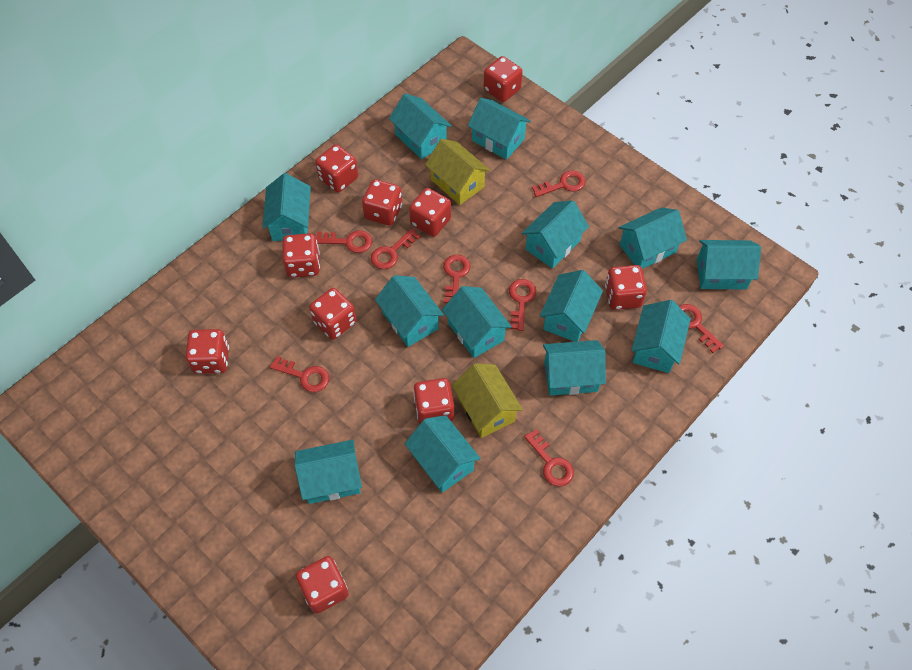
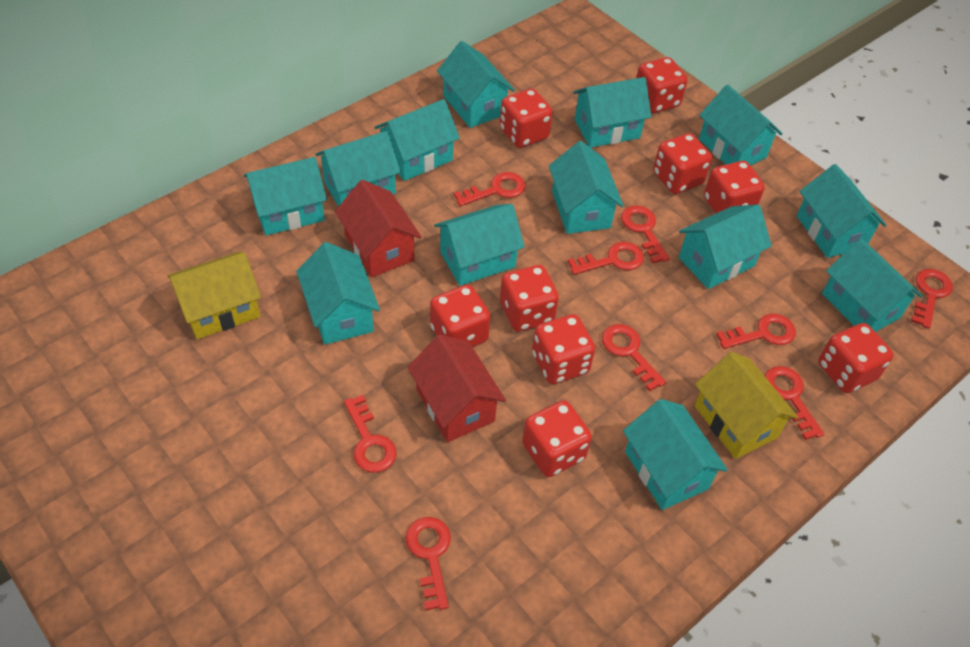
red dice: [185,329,229,374] [282,233,320,278] [296,556,349,614] [309,288,356,340] [315,144,358,192] [362,179,402,226] [409,188,451,237] [413,378,454,424] [483,56,523,102] [605,265,647,310] = 10 -> [430,285,491,347] [500,89,553,148] [500,265,559,331] [522,400,592,477] [532,314,595,384] [636,57,688,113] [653,133,712,194] [704,161,765,214] [818,323,894,393] = 9
red house: none = 0 -> [335,180,422,277] [407,334,506,442] = 2
red key: [270,356,329,392] [316,230,372,253] [371,228,421,269] [443,254,470,303] [509,279,536,331] [524,429,574,487] [532,170,586,197] [679,304,724,353] = 8 -> [344,395,397,473] [405,517,451,611] [454,172,525,206] [568,242,644,275] [602,324,666,391] [621,205,670,263] [716,314,796,349] [765,366,824,440] [911,269,953,329] = 9

